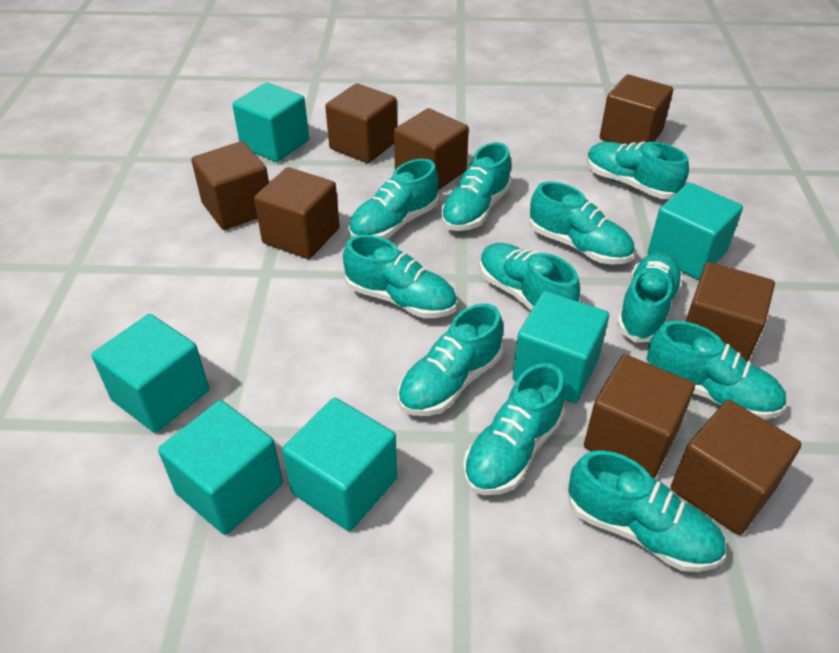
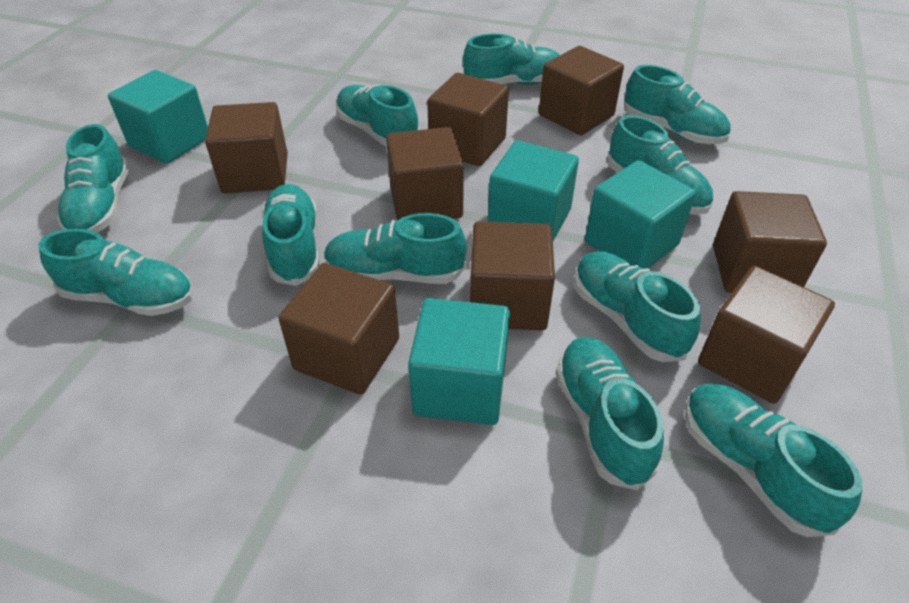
turquoise cube: [92,314,209,433] [158,400,283,535] [232,82,309,162] [282,398,397,531] [512,291,609,403] [648,183,743,279] = 6 -> [108,70,208,164] [408,298,510,425] [488,140,579,241] [585,160,696,269] = 4

